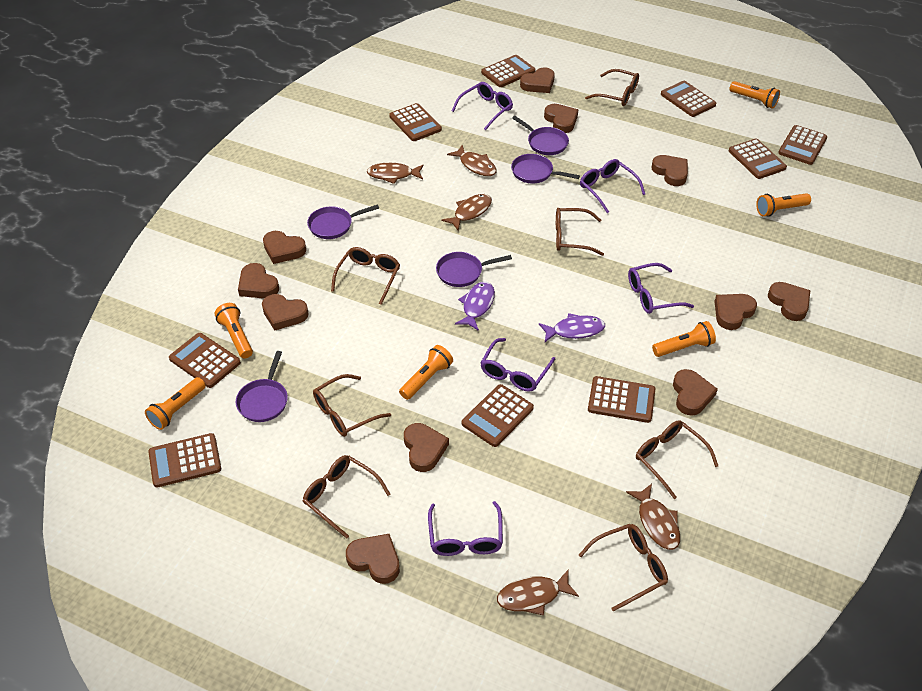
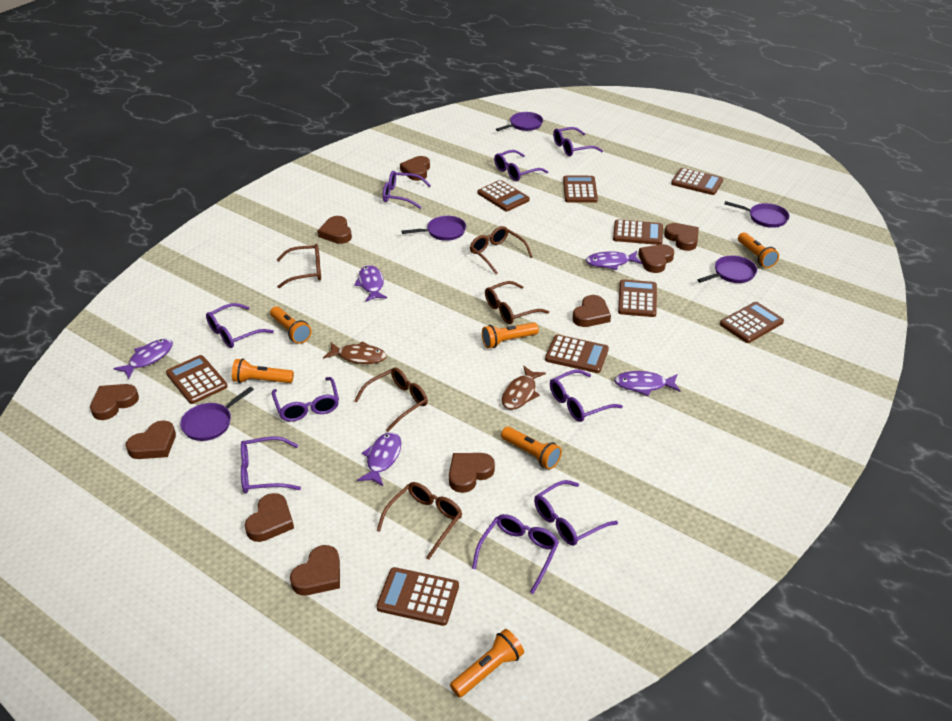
brown fish: [367,163,424,184] [441,194,492,231] [447,145,496,176] [497,569,579,616] [626,484,680,550] = 5 -> [323,341,387,364] [502,366,546,410] = 2
brown glasses: [303,455,390,539] [313,374,391,437] [331,247,400,305] [556,208,604,256] [579,524,668,612] [585,69,639,106] [636,420,718,499] = 7 -> [277,244,321,288] [354,367,428,432] [377,482,462,560] [470,226,533,274] [485,281,549,324] = 5
brown heart: [238,263,279,299] [262,294,309,330] [263,231,306,264] [346,534,400,584] [404,423,449,472] [520,67,555,93] [544,104,578,133] [652,155,688,186] [673,369,718,416] [714,294,757,330] [768,282,810,321] = 11 -> [90,384,139,420] [126,420,176,459] [245,493,294,542] [290,545,340,595] [318,216,352,244] [400,156,430,181] [449,453,495,493] [573,295,611,327] [638,244,674,273] [664,223,699,251] = 10
purple fish: [455,282,495,331] [539,313,605,342] = 2 -> [113,339,173,379] [354,265,387,302] [357,432,401,486] [586,251,642,270] [614,371,680,396] = 5
purple glasses: [428,501,503,556] [452,82,513,131] [481,338,555,392] [580,159,645,213] [628,263,694,314] = 5 -> [206,303,274,348] [241,436,301,493] [272,377,339,422] [383,171,431,209] [472,514,559,594] [494,150,548,181] [534,480,618,546] [550,370,623,422] [553,127,603,156] = 9

